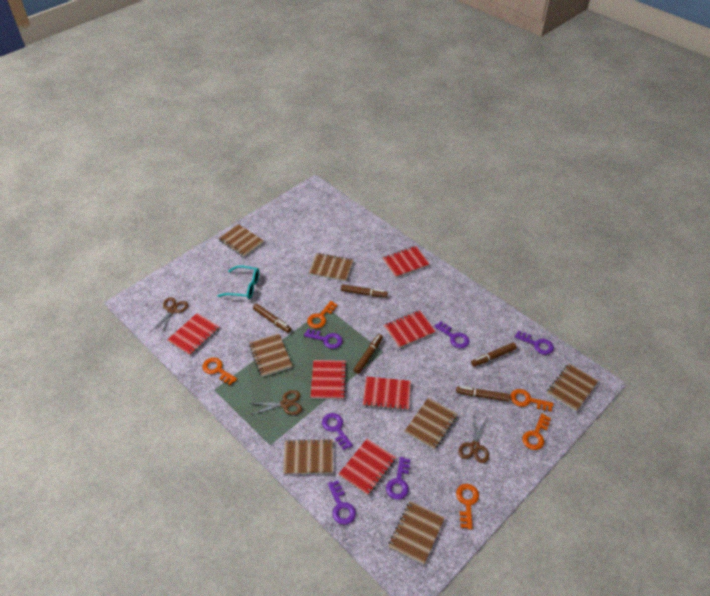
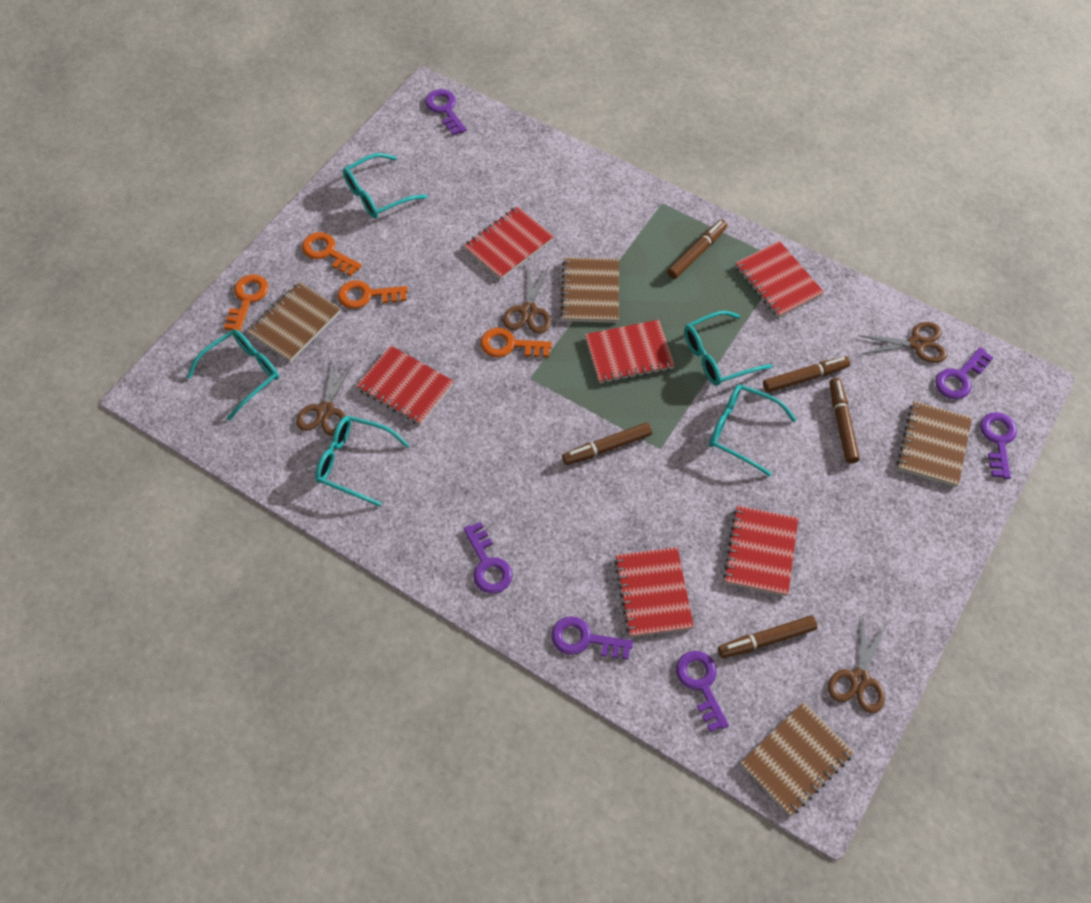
brown notebook: [218,224,264,257] [249,334,293,377] [283,439,333,475] [308,253,353,282] [388,501,445,565] [405,398,458,450] [547,364,598,412] = 7 -> [248,282,341,362] [560,257,619,323] [740,702,854,816] [897,401,972,487] = 4
brown scissors: [152,297,188,334] [250,390,302,415] [458,416,489,463] = 3 -> [296,360,354,436] [503,265,551,334] [828,613,888,714] [857,322,947,363] = 4
orange key: [202,357,237,385] [307,301,338,328] [456,484,479,529] [510,389,554,412] [522,414,551,450] = 5 -> [224,275,268,331] [302,232,362,276] [338,280,408,309] [480,328,552,357] = 4
turquoise glasses: [218,265,259,299] = 1 -> [187,329,279,421] [315,416,409,507] [343,153,427,219] [684,311,772,386] [709,384,797,477] = 5

